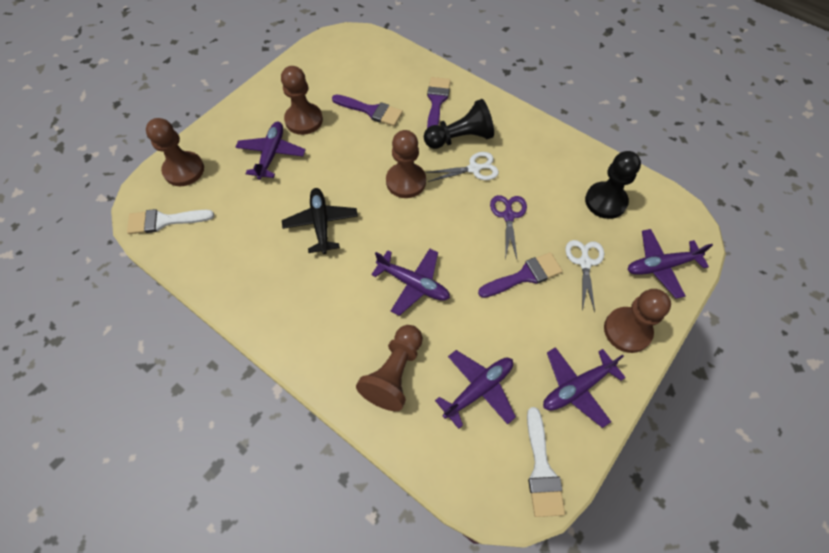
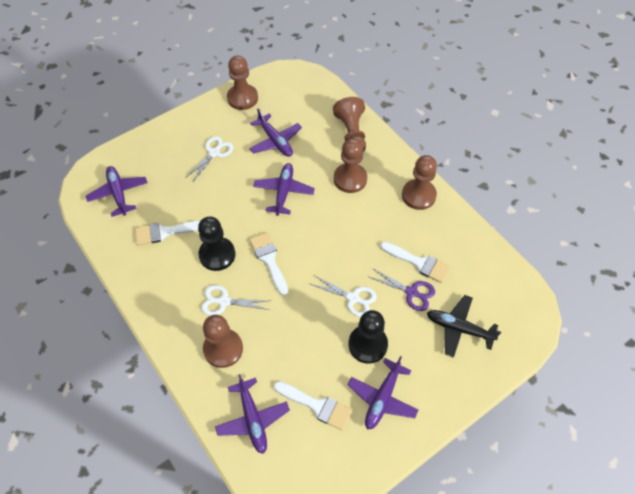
purple brush: [332,95,403,126] [427,77,451,128] [478,252,563,298] = 3 -> none = 0
white brush: [127,209,214,234] [527,407,565,517] = 2 -> [135,220,201,245] [250,232,288,296] [274,381,352,431] [380,242,450,283] = 4
white scissors: [425,152,499,182] [565,240,604,312] = 2 -> [185,136,234,182] [201,285,271,316] [311,275,377,317] = 3

